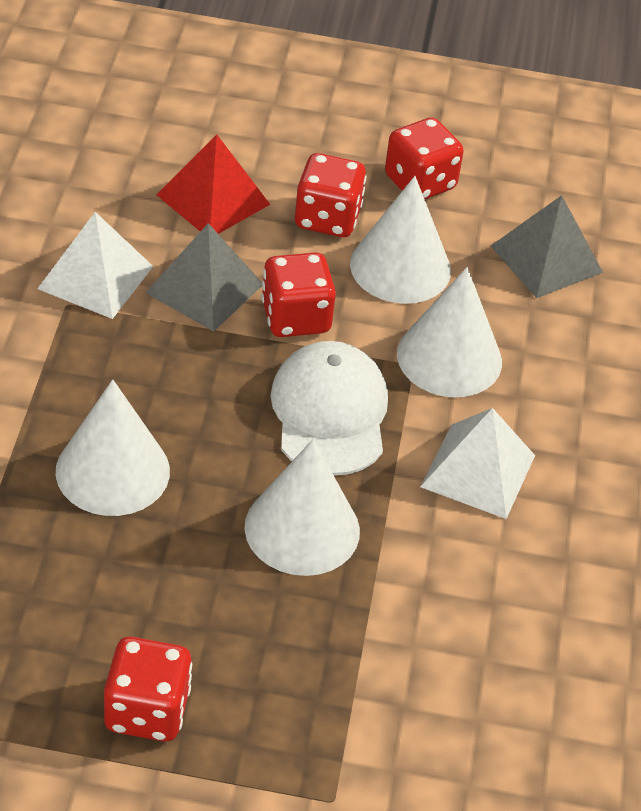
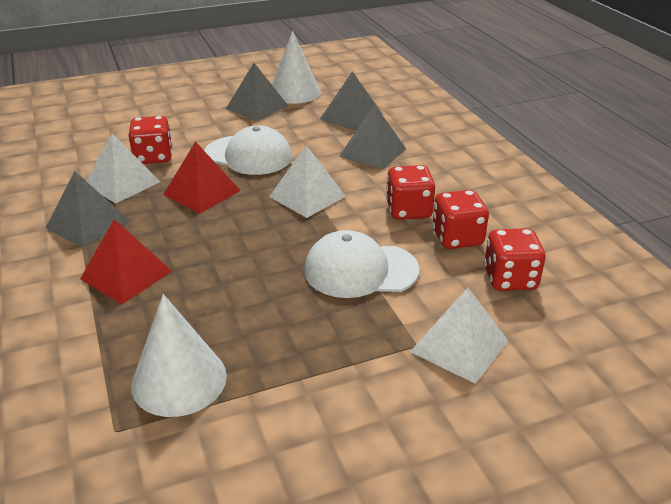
grey pyramid: [146,223,262,332] [491,195,603,298] = 2 -> [46,171,130,248] [226,63,288,121] [320,71,383,131] [339,104,406,170] = 4
red pyramid: [157,134,270,234] = 1 -> [80,219,172,304] [163,141,241,214] = 2
white cap: [270,341,388,475] = 1 -> [205,125,292,175] [304,230,419,298] = 2
white cone: [56,380,170,516] [244,439,360,576] [350,176,451,304] [397,267,502,397] = 4 -> [131,294,227,417] [272,31,321,104] = 2
white pyramid: [38,212,153,319] [420,408,535,519] = 2 -> [86,133,160,204] [269,145,346,218] [410,288,508,384] = 3

